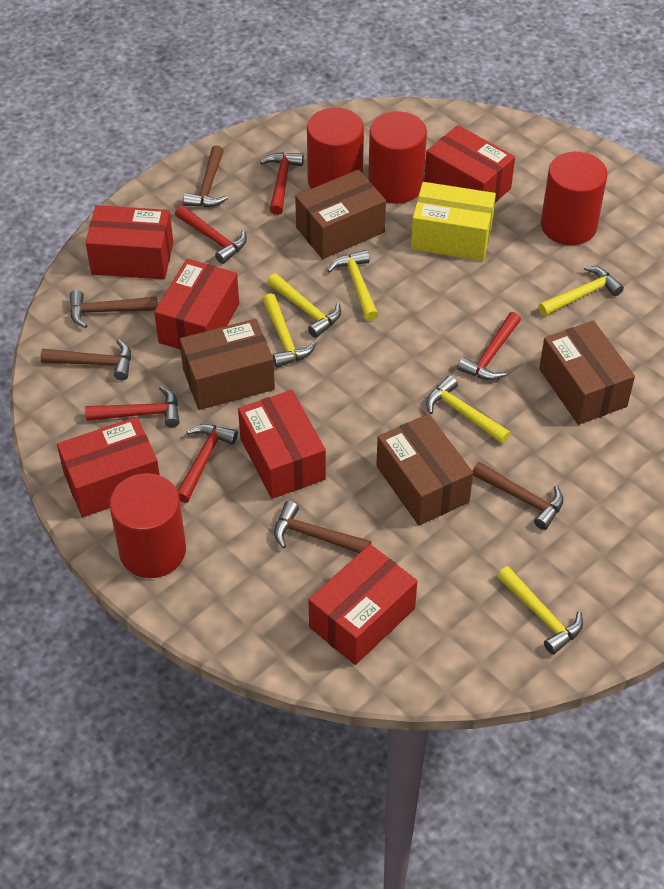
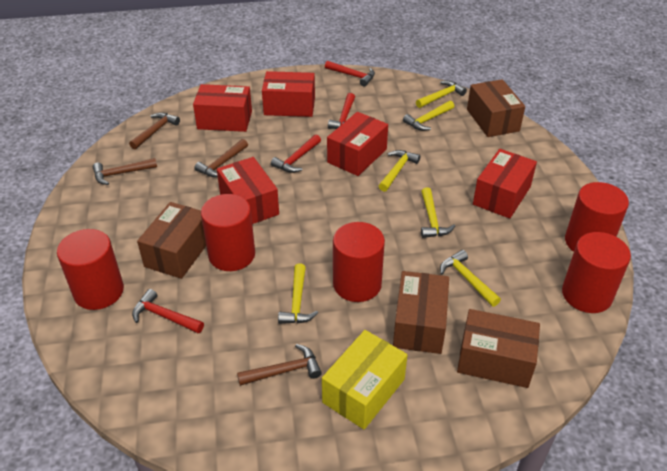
brown hammer: [41,340,131,380] [70,290,158,328] [183,145,228,207] [274,501,371,553] [473,462,564,530] = 5 -> [93,158,157,185] [129,112,180,149] [194,139,248,178] [237,344,322,386] = 4
red box: [57,417,160,517] [86,205,173,279] [154,259,239,350] [238,390,326,499] [309,544,417,665] [424,125,515,203] = 6 -> [193,84,252,132] [217,157,279,224] [262,71,315,117] [327,112,388,176] [473,149,537,219] = 5
red cylinder: [110,473,186,578] [307,108,364,189] [368,111,427,204] [541,152,608,245] = 4 -> [57,229,124,310] [201,194,255,271] [333,222,385,302] [562,232,631,313] [565,182,629,252] = 5
red hammer: [85,386,179,427] [175,205,247,264] [178,424,238,503] [260,152,304,215] [457,312,521,380] = 5 -> [132,289,204,334] [271,135,321,173] [325,61,375,86] [328,93,355,129] = 4

